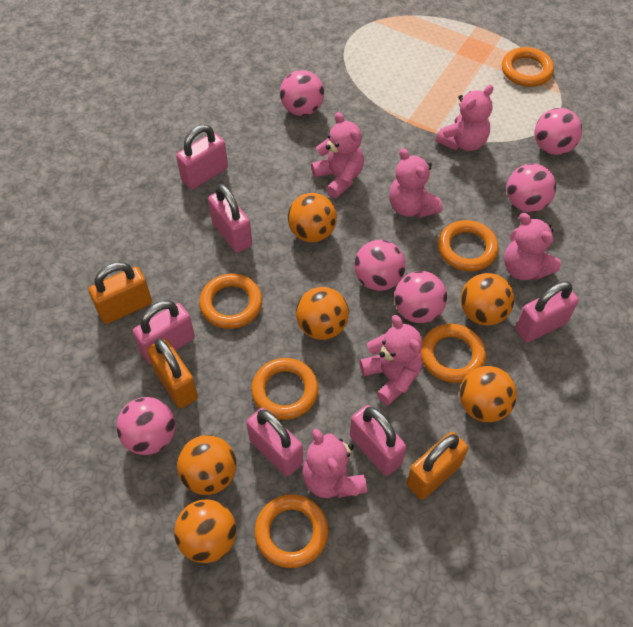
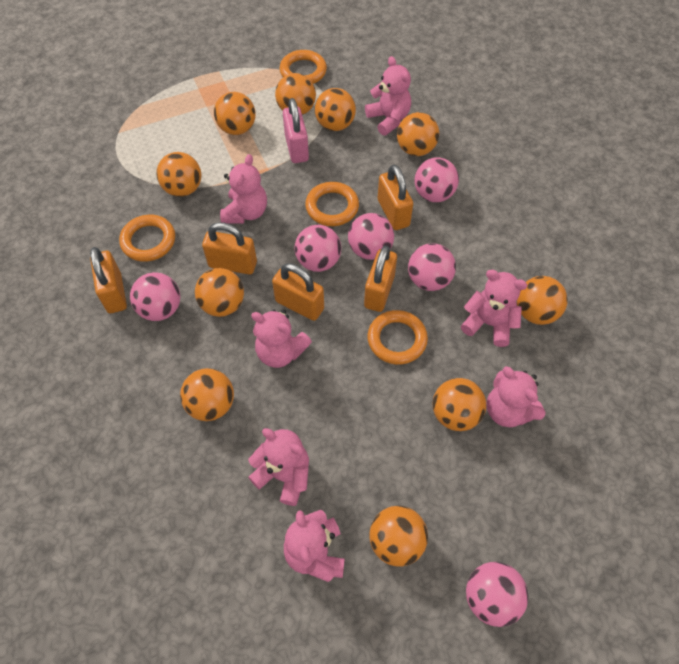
orange ball: [174,499,236,563] [177,435,236,495] [288,193,337,242] [296,287,349,340] [460,366,517,422] [461,273,514,326] = 6 -> [156,152,201,197] [180,368,234,421] [195,268,244,317] [214,92,256,135] [275,73,316,115] [315,88,356,131] [369,506,428,567] [397,112,439,156] [433,378,486,431] [517,276,568,325] = 10
orange padlock: [89,262,152,324] [147,338,198,408] [406,432,468,500] = 3 -> [90,247,127,313] [202,222,257,275] [272,263,324,321] [364,246,397,312] [378,165,413,230] = 5
orange ring: [199,274,262,329] [251,358,319,420] [254,494,328,568] [420,324,486,383] [438,220,499,271] [502,47,554,87] = 6 -> [119,215,175,262] [280,50,327,84] [305,182,359,226] [367,310,428,365] = 4
pink padlock: [133,300,195,364] [176,125,228,190] [208,184,252,253] [246,408,303,477] [350,405,406,476] [515,281,579,343] = 6 -> [283,98,309,163] = 1
pink teddy bear: [303,429,367,498] [311,112,364,198] [360,315,422,405] [389,148,443,218] [436,85,493,151] [504,213,561,280] = 6 -> [220,154,267,224] [248,428,309,506] [251,310,312,368] [284,510,345,582] [365,56,411,136] [461,270,527,347] [487,366,546,427] = 7

